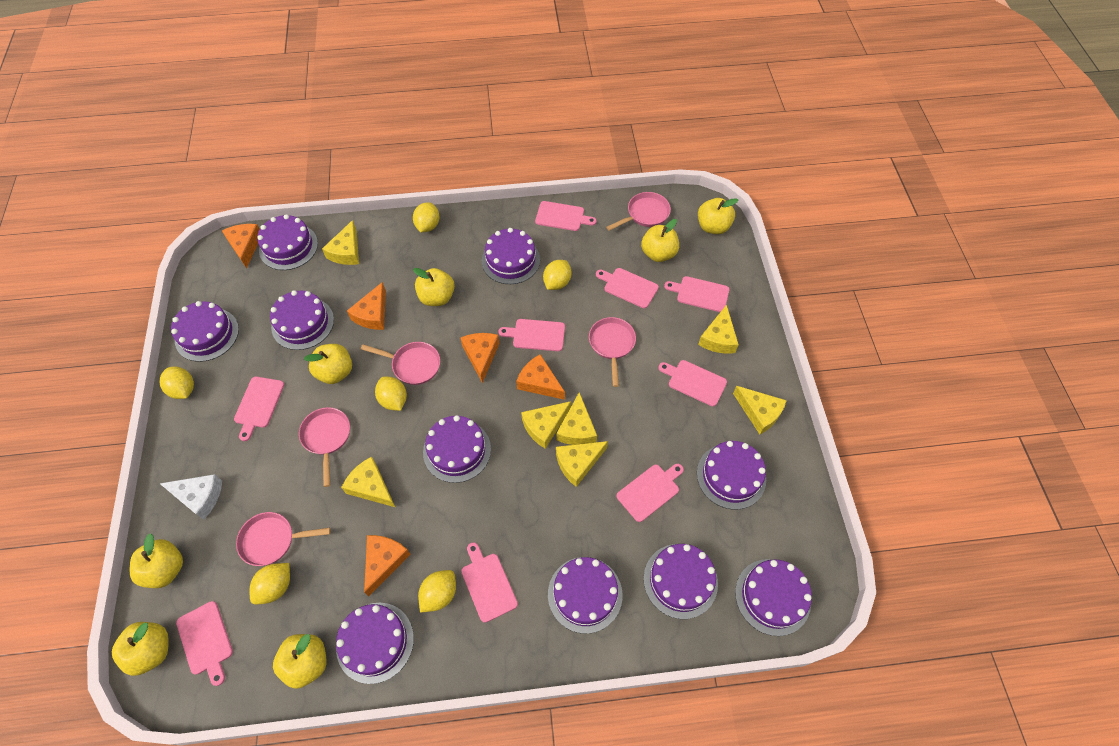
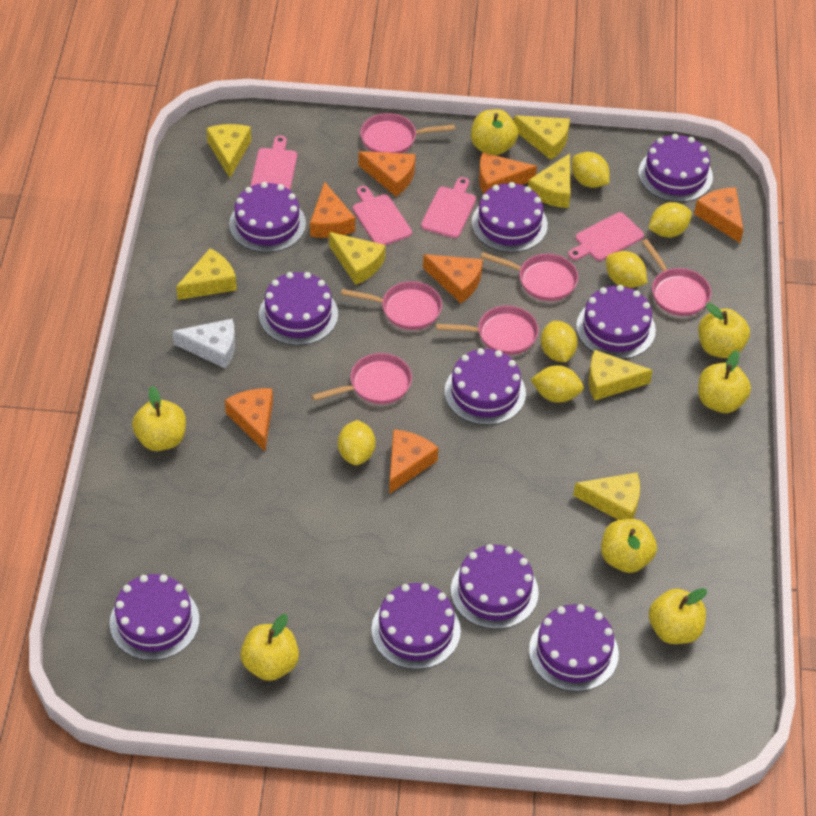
orange cheese: [222,224,260,268] [347,282,386,330] [364,535,411,596] [461,333,500,383] [516,354,565,400] = 5 -> [225,388,273,451] [310,182,355,238] [359,151,416,196] [389,429,438,494] [423,254,483,303] [479,153,537,194] [694,187,743,243] = 7
pink cutting board: [176,601,233,686] [234,377,284,441] [461,542,518,623] [498,319,565,351] [535,201,597,231] [596,268,659,308] [617,464,684,522] [658,360,727,406] [664,276,730,312] = 9 -> [250,136,297,190] [353,186,412,245] [421,177,476,238] [568,212,644,261] = 4
pink pan: [236,512,331,566] [299,407,350,487] [361,342,440,385] [589,317,636,387] [606,192,671,231] = 5 -> [312,353,412,404] [341,281,442,330] [360,113,455,153] [436,306,539,355] [481,252,578,301] [642,239,711,316] = 6

